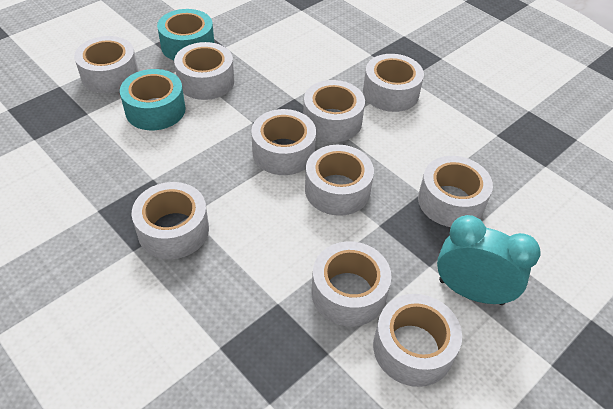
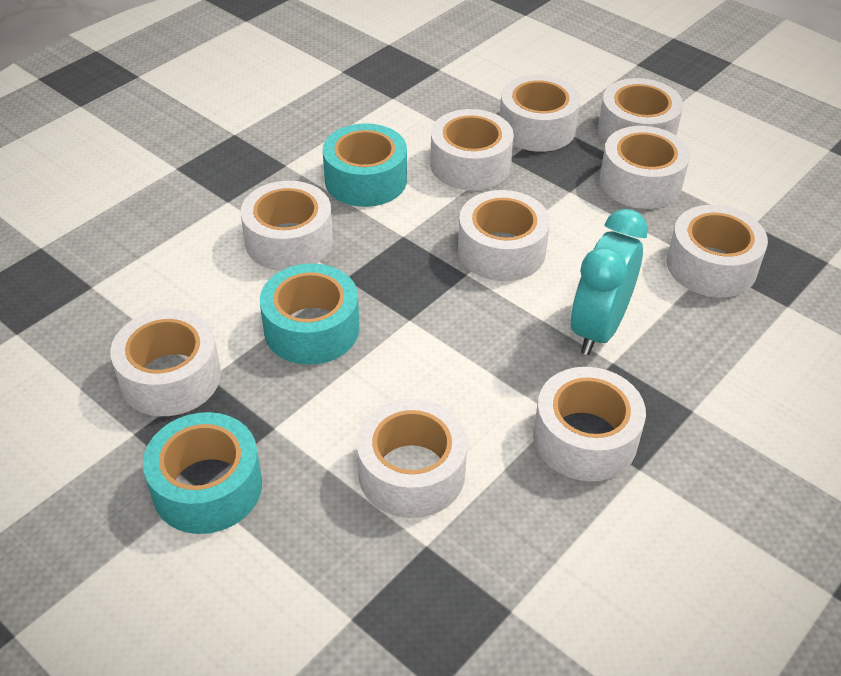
turquoise tape: [120,69,186,130] [157,9,214,60] = 2 -> [143,412,262,534] [260,263,359,365] [323,124,407,207] = 3

